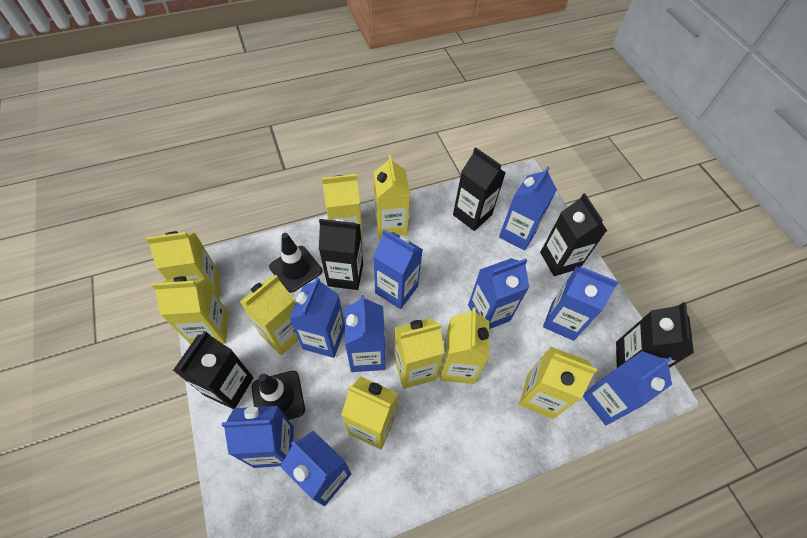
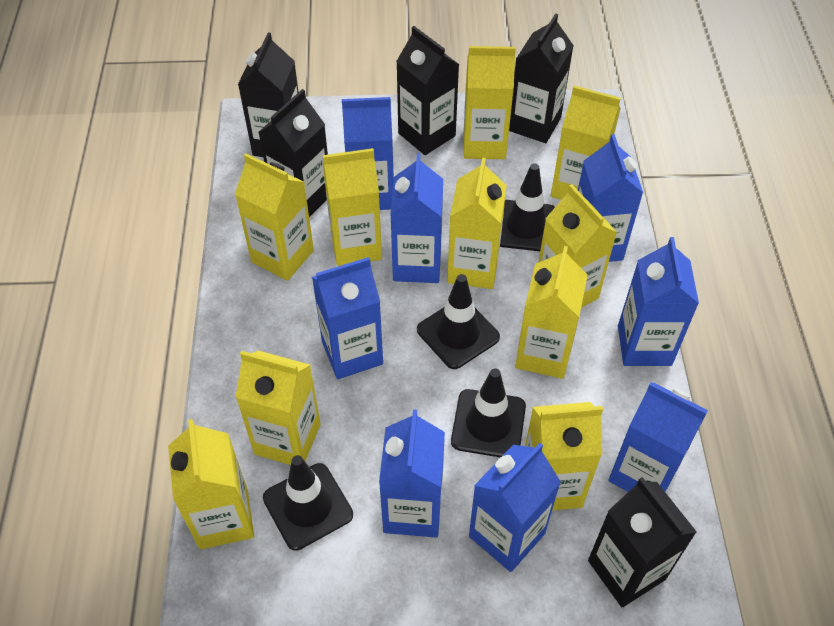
black traffic cone: [251,370,305,420] [269,233,322,293] = 2 -> [263,455,353,551] [417,274,500,369] [451,368,526,458] [500,163,555,251] = 4
blue carton: [222,406,294,468] [280,431,351,506] [289,277,345,358] [344,295,385,372] [373,229,423,309] [468,258,530,329] [499,167,557,250] [543,266,619,341] [583,351,672,425] = 9 -> [312,257,383,379] [342,97,394,210] [379,410,445,537] [390,153,443,283] [469,443,561,572] [578,134,643,262] [609,382,708,492] [618,237,699,366] = 8
yellow carton: [146,231,220,298] [151,276,229,345] [240,275,299,355] [322,174,363,244] [341,376,398,449] [374,155,410,239] [394,318,444,389] [440,308,489,384] [519,346,597,419] = 9 -> [168,419,254,549] [235,154,314,281] [236,351,321,465] [323,148,382,266] [447,158,507,289] [464,46,516,159] [515,246,588,379] [525,402,603,510] [538,184,617,308] [551,86,621,200] = 10

